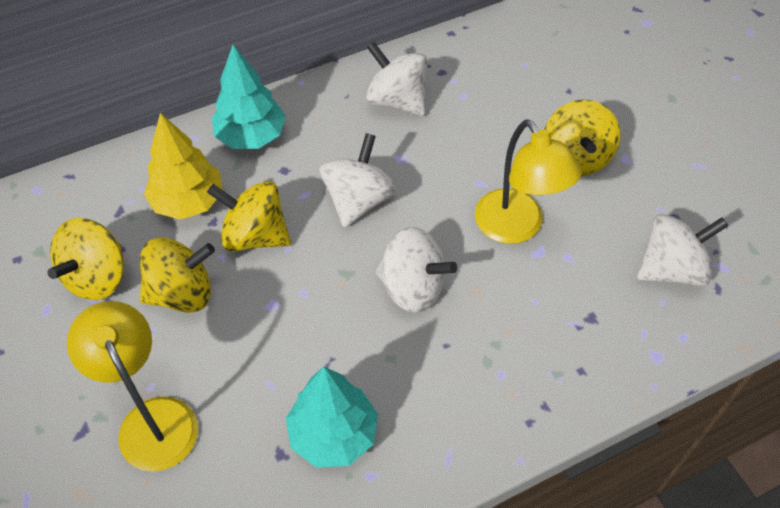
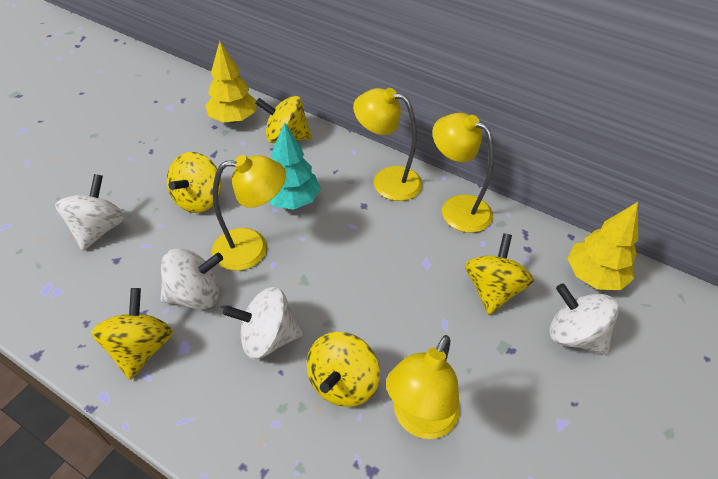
turquoise tree: [212,45,286,149] [286,367,378,467] = 2 -> [269,122,321,209] = 1
yellow lamp: [67,301,198,472] [475,119,582,244] = 2 -> [212,155,286,271] [353,88,422,201] [386,335,460,439] [432,113,494,233] = 4
yellow spinning top: [48,218,124,300] [140,237,215,313] [207,181,291,251] [544,99,620,176] = 4 -> [91,288,173,380] [167,152,221,213] [255,96,312,143] [307,332,380,407] [465,233,534,315] = 5
yellow tree: [144,113,223,220] = 1 -> [205,41,257,123] [567,202,638,290] = 2

